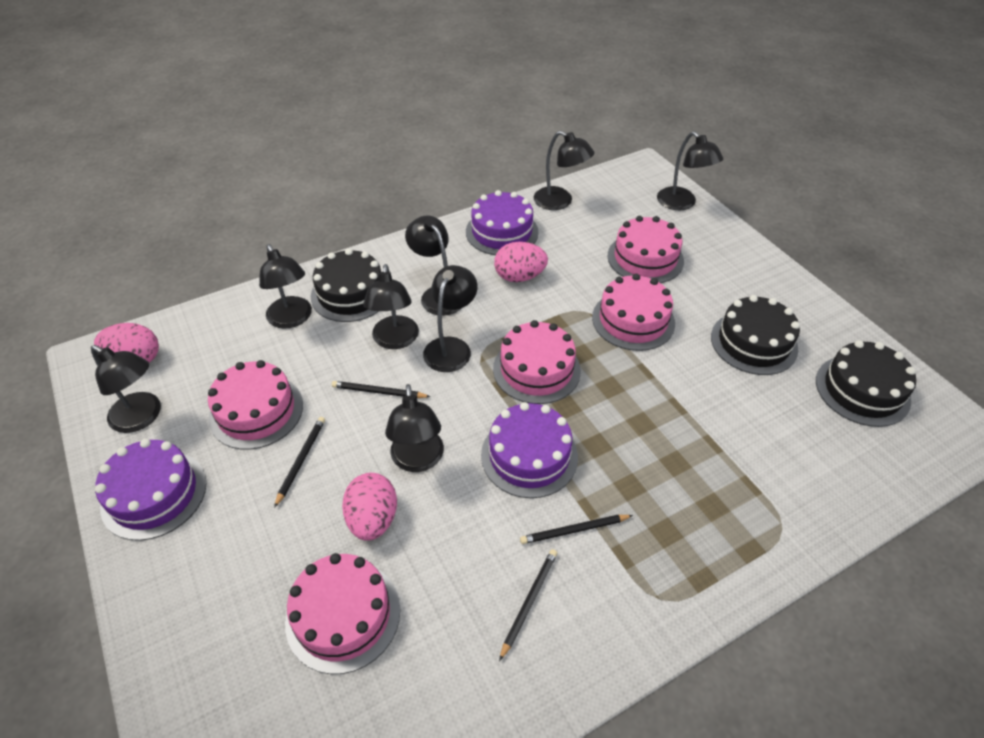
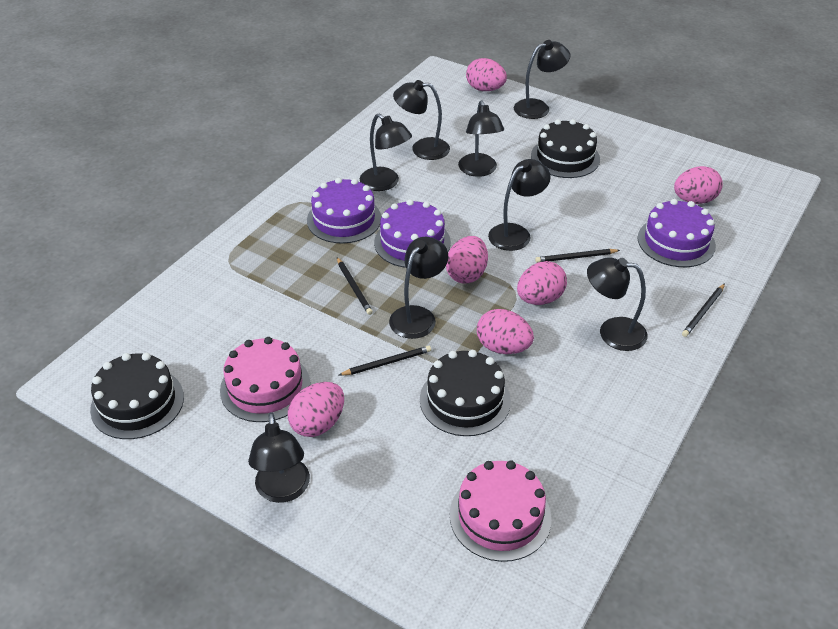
pink cake: [208,360,303,450] [285,553,400,674] [493,320,581,404] [592,274,675,351] [607,216,684,283] = 5 -> [220,337,311,422] [450,460,552,562] = 2
pink egg: [94,323,159,363] [342,473,397,541] [494,242,548,282] = 3 -> [288,382,344,437] [446,236,488,283] [466,58,507,91] [477,309,534,354] [517,261,567,305] [674,166,723,204] = 6

